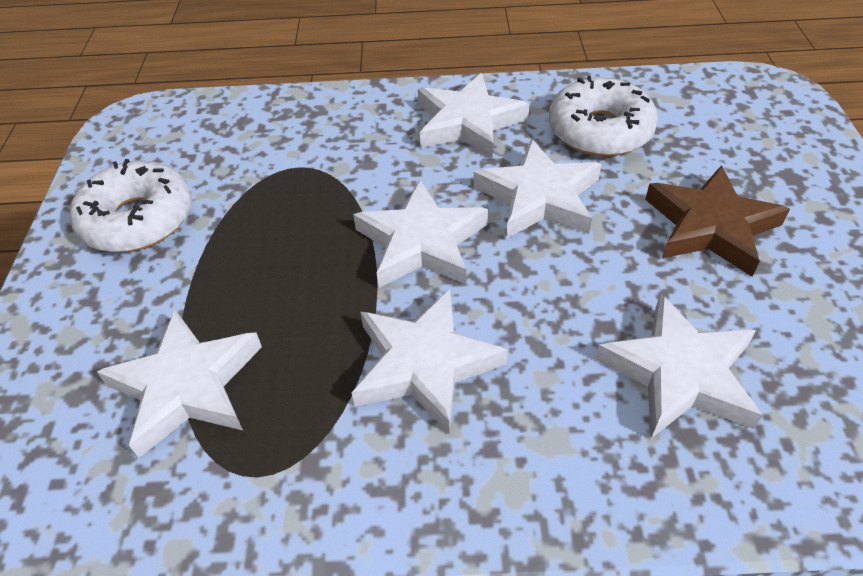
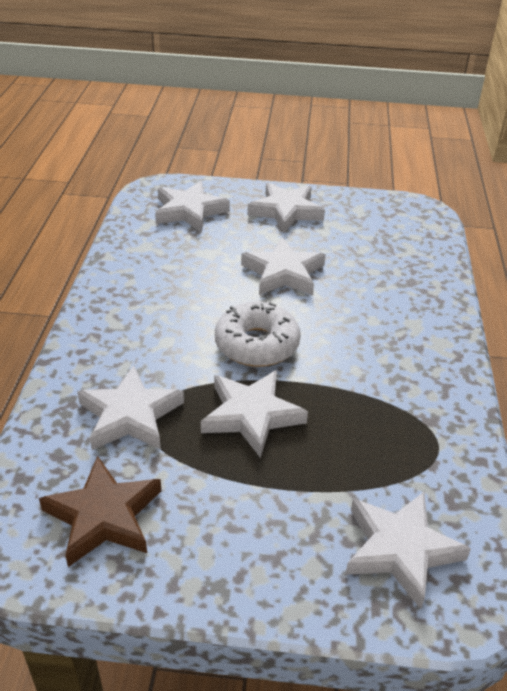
white donut: [70,159,192,252] [549,76,658,157] = 2 -> [215,302,301,367] = 1

